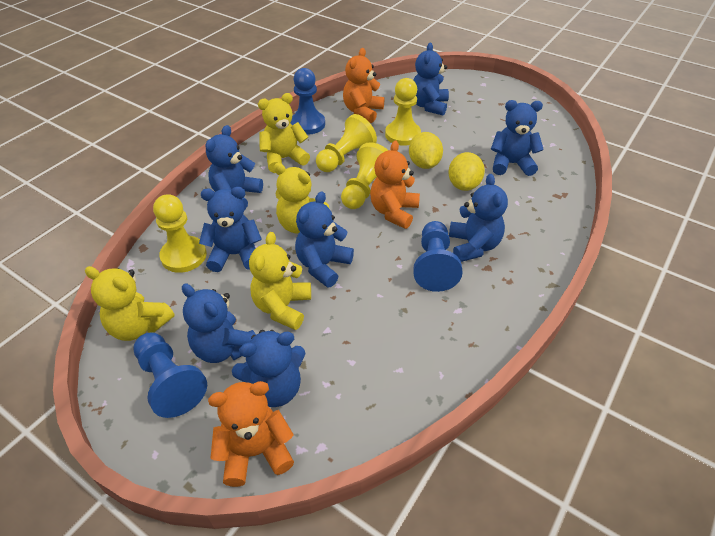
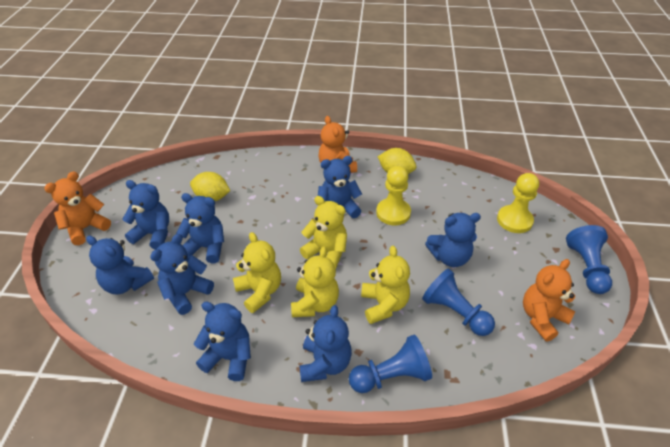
yellow pawn: [153,194,207,273] [316,114,377,172] [341,142,388,209] [385,78,421,146] = 4 -> [376,166,411,225] [497,173,539,233] = 2

